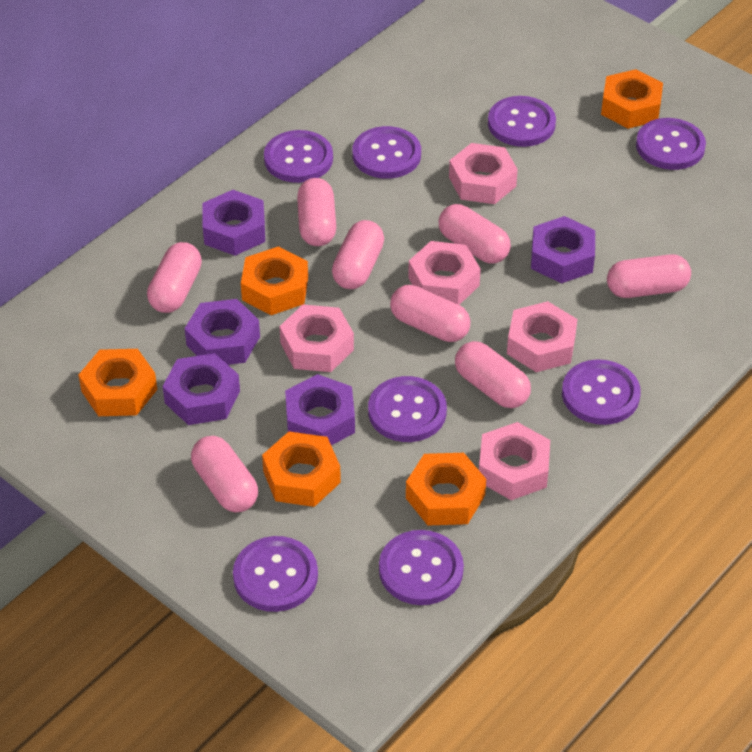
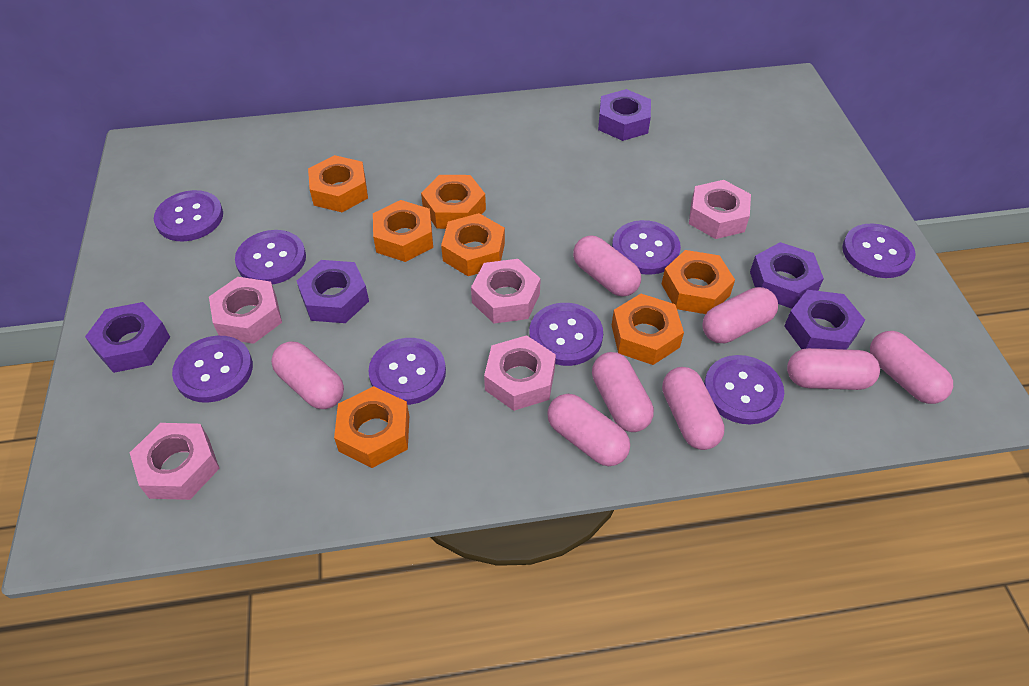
orange nut: [78,349,157,416] [241,246,308,315] [262,432,341,507] [406,453,486,525] [601,69,663,129] = 5 -> [308,155,368,212] [334,386,409,468] [373,200,433,262] [421,175,486,229] [441,213,505,276] [612,294,684,365] [662,250,735,314] = 7

